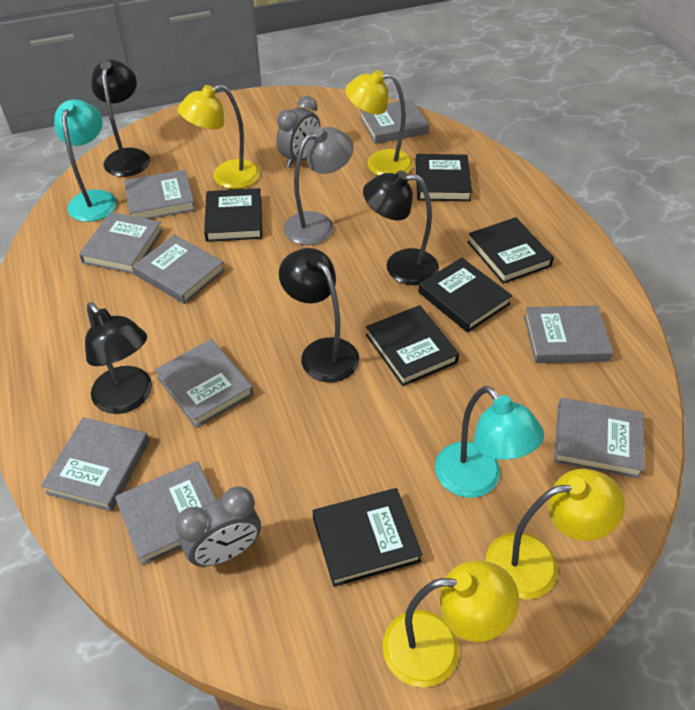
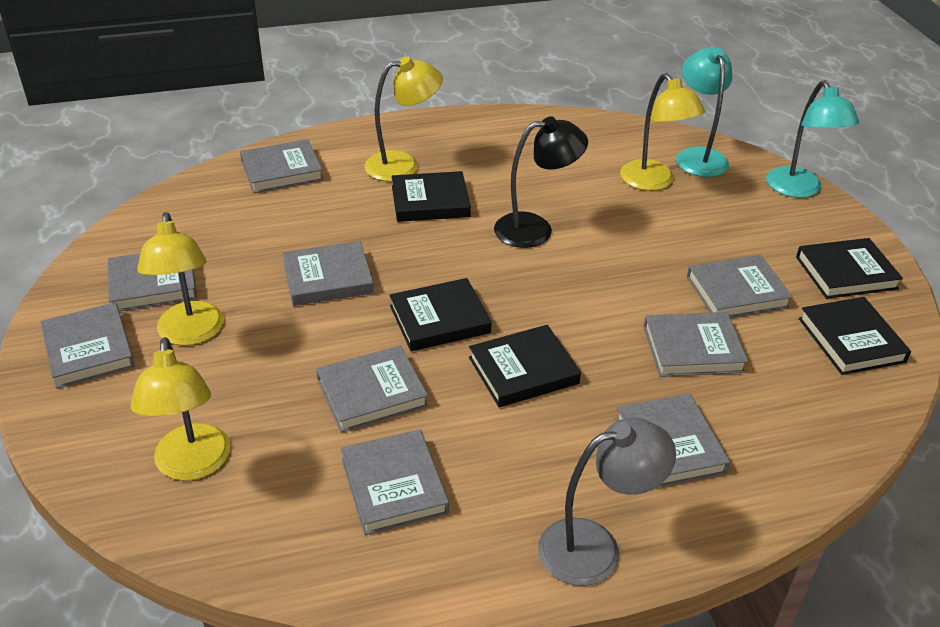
black book: [204,188,262,242] [313,488,423,587] [366,305,459,386] [416,154,472,201] [418,258,512,333] [467,217,554,284] = 6 -> [389,278,492,351] [392,171,471,222] [469,325,581,407] [796,238,903,299] [798,297,911,375] = 5
black lamp: [85,302,152,414] [91,60,150,177] [279,248,359,382] [363,171,439,285] = 4 -> [494,116,588,248] = 1
grey clock: [175,486,261,567] [276,96,320,168] = 2 -> none = 0

